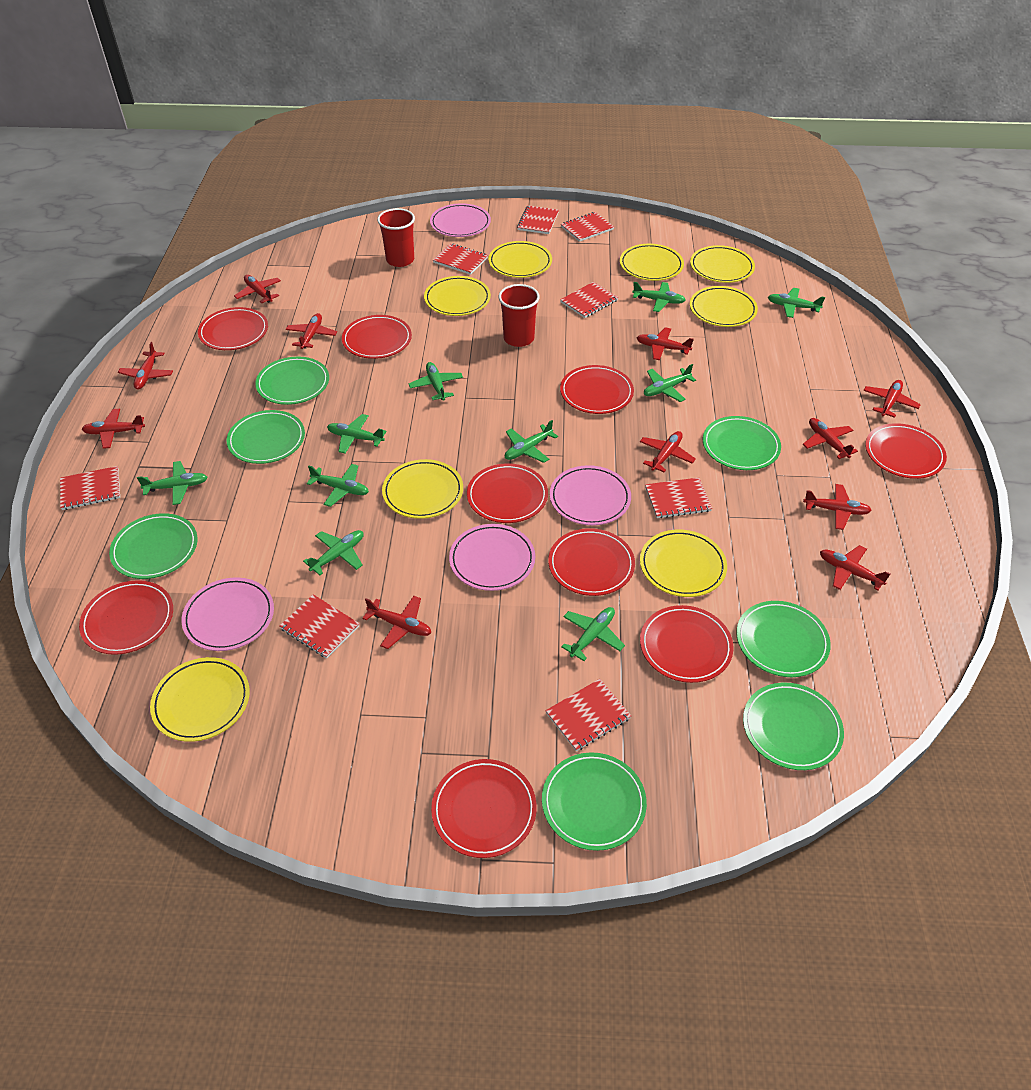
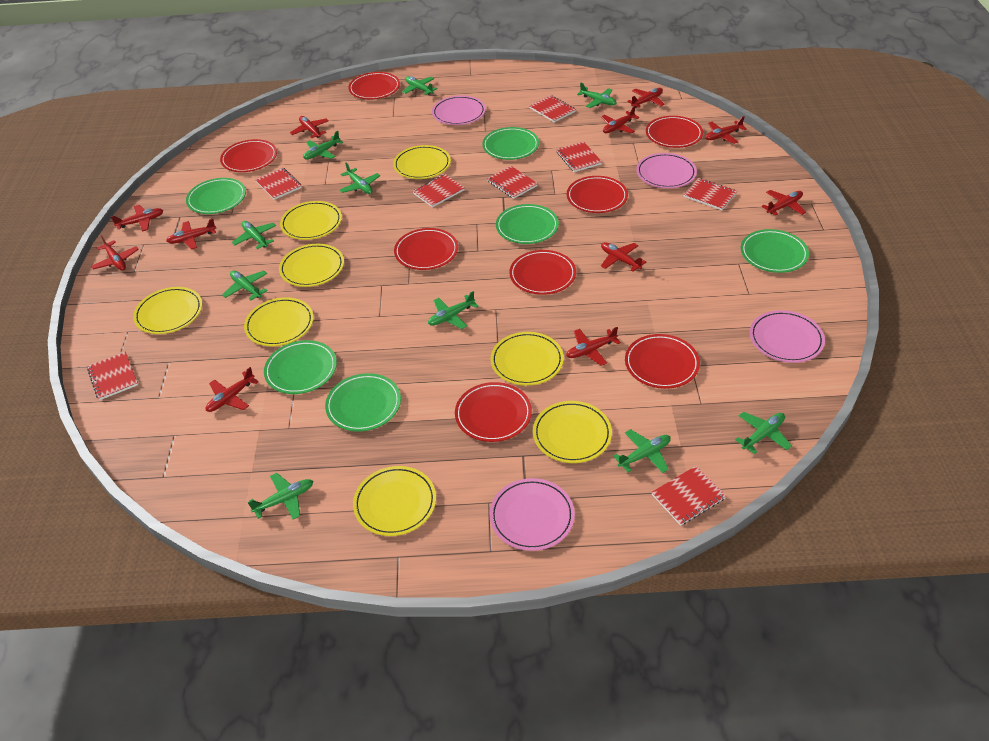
green plate: [109,513,198,579] [226,410,305,464] [255,357,329,405] [542,752,647,851] [703,416,781,470] [736,601,831,677] [743,683,844,770] = 7 -> [186,178,246,214] [264,340,337,394] [325,373,401,432] [482,127,539,160] [496,204,559,244] [741,229,809,273] = 6
red cup: [377,208,415,267] [499,284,540,347] = 2 -> none = 0
red plate: [79,580,173,655] [198,307,268,350] [342,315,412,359] [431,759,537,858] [467,464,548,523] [548,528,635,596] [560,365,634,414] [640,605,734,683] [865,423,947,479] = 9 -> [220,139,277,172] [348,72,400,99] [394,228,458,270] [455,382,532,442] [509,250,576,295] [567,176,628,213] [625,334,700,389] [646,116,703,148] = 8

